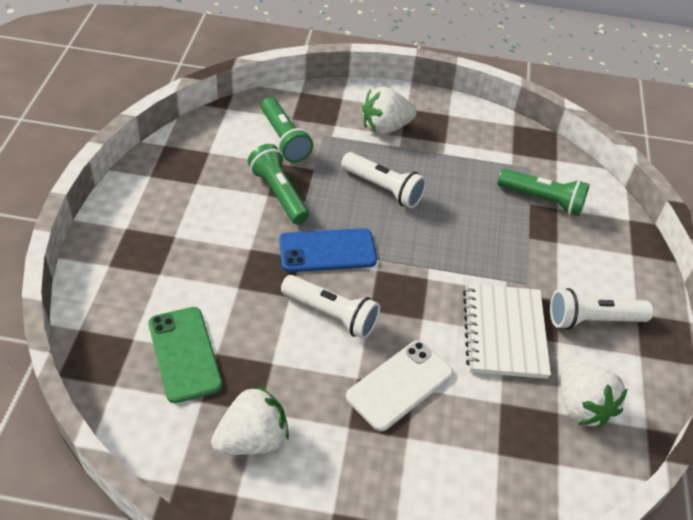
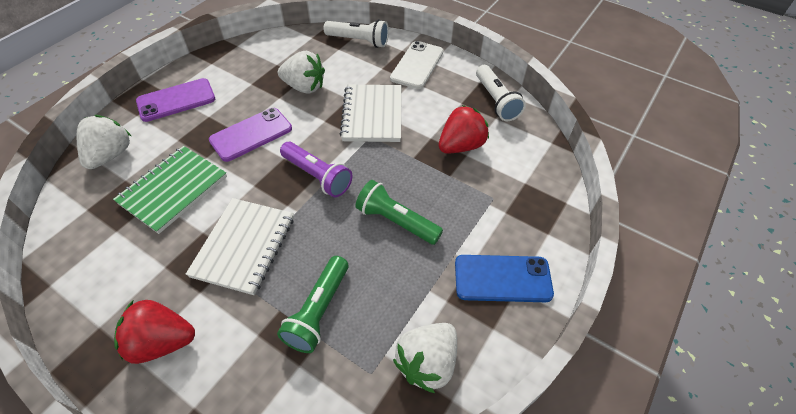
green flashlight: [248,144,309,225] [261,97,313,163] [497,168,590,216] = 3 -> [277,256,349,353] [355,180,443,245] = 2
green notebook: none = 0 -> [113,146,227,234] = 1
green phone: [148,307,223,403] = 1 -> none = 0
purple flashlight: none = 0 -> [280,142,353,197] = 1
purple phone: none = 0 -> [136,78,215,122] [209,108,292,162] = 2
red strawberry: none = 0 -> [114,300,195,364] [439,105,489,154] = 2
white flashlight: [281,275,380,339] [341,152,427,208] [550,288,653,330] = 3 -> [324,19,389,48] [476,65,526,121] = 2
white notebook: [463,284,551,379] = 1 -> [186,198,294,295] [340,85,401,142] = 2

